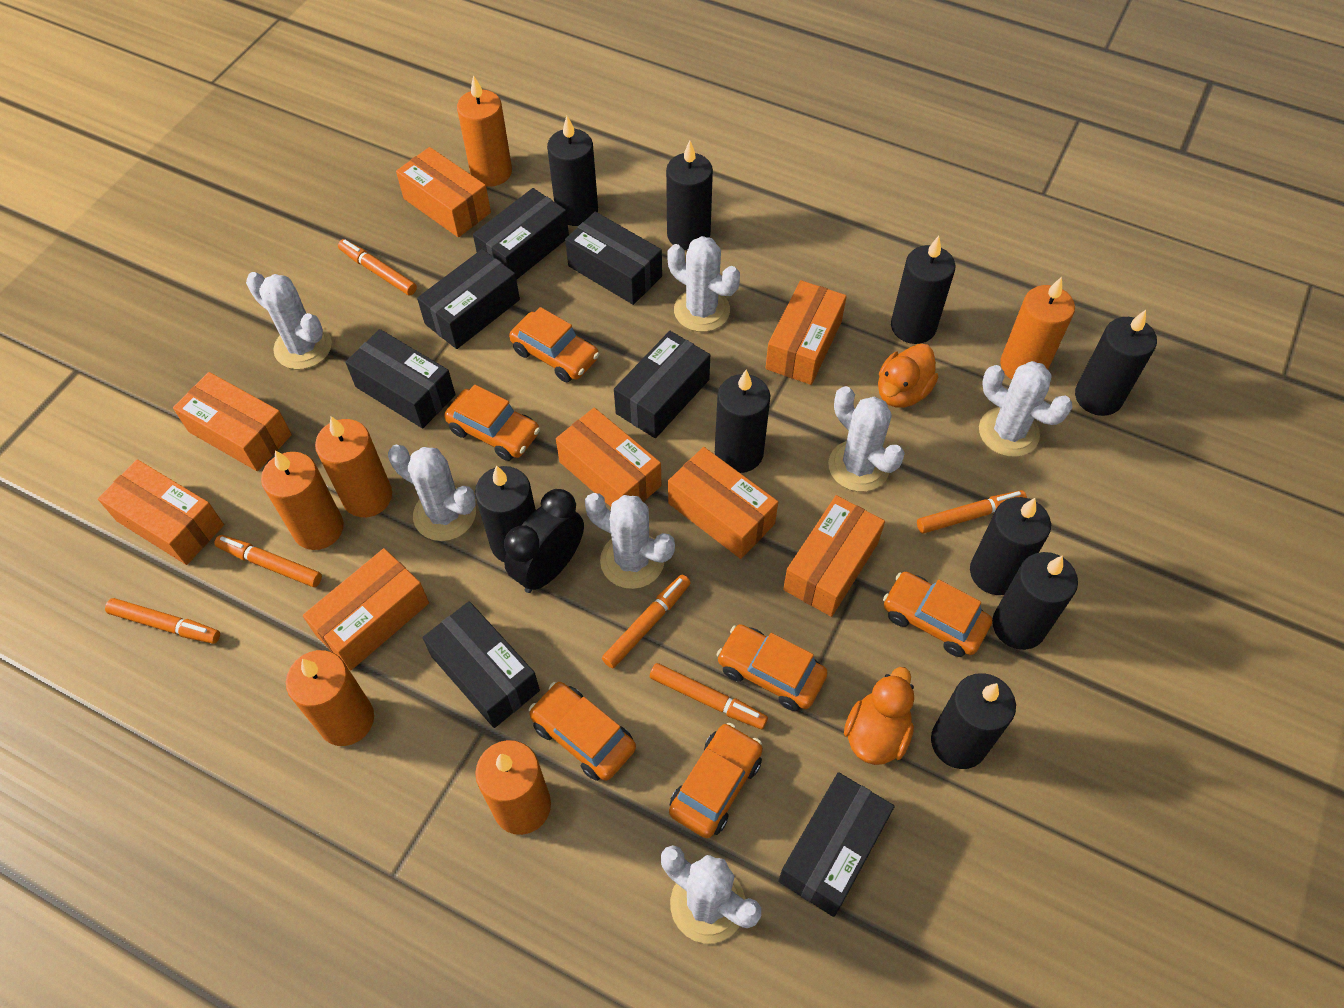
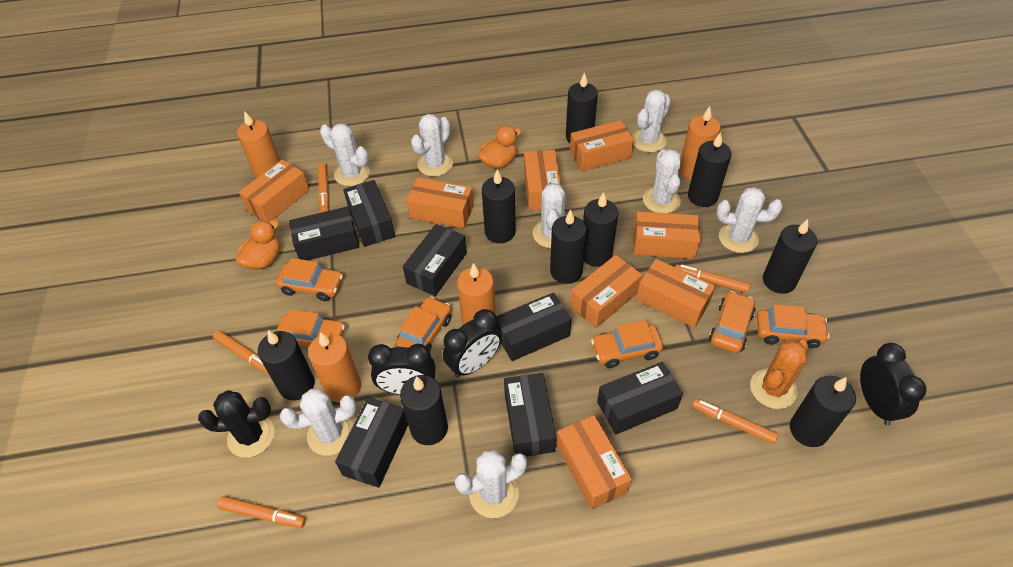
black cactus: none = 0 -> [198,390,275,458] = 1
black clock: [504,489,584,593] = 1 -> [368,344,436,395] [443,309,502,378] [860,343,927,426] = 3
orange cactus: none = 0 -> [750,339,809,409] = 1
orange candle: [261,450,344,550] [286,650,374,746] [315,416,392,517] [457,75,512,187] [475,740,551,835] [1000,277,1075,380] = 6 -> [237,111,280,179] [308,332,361,403] [457,263,496,325] [679,106,721,180] = 4
orange marker: [105,598,220,644] [214,535,322,587] [338,239,417,295] [602,575,691,668] [650,663,768,729] [917,490,1027,533] = 6 -> [213,330,269,375] [217,496,306,528] [318,162,329,213] [675,264,751,293] [692,399,778,444] = 5
white cactus: [246,272,332,369] [388,445,476,541] [585,493,675,589] [661,845,761,943] [667,236,740,332] [828,386,905,492] [979,361,1072,457] = 7 -> [280,389,357,456] [320,123,370,186] [411,114,453,177] [455,450,527,518] [533,182,566,248] [632,90,671,152] [643,149,682,213] [717,187,782,253] = 8

